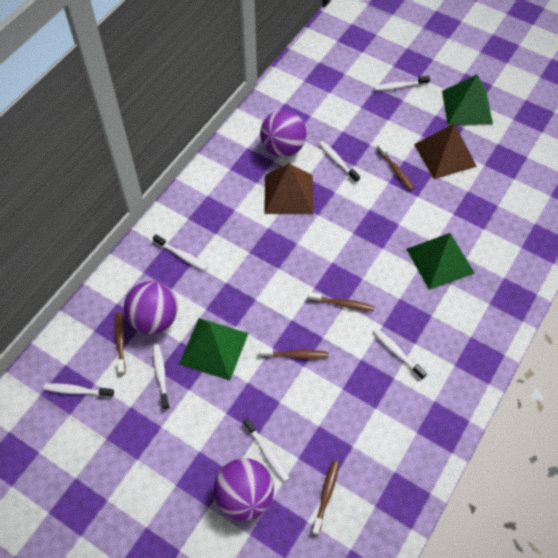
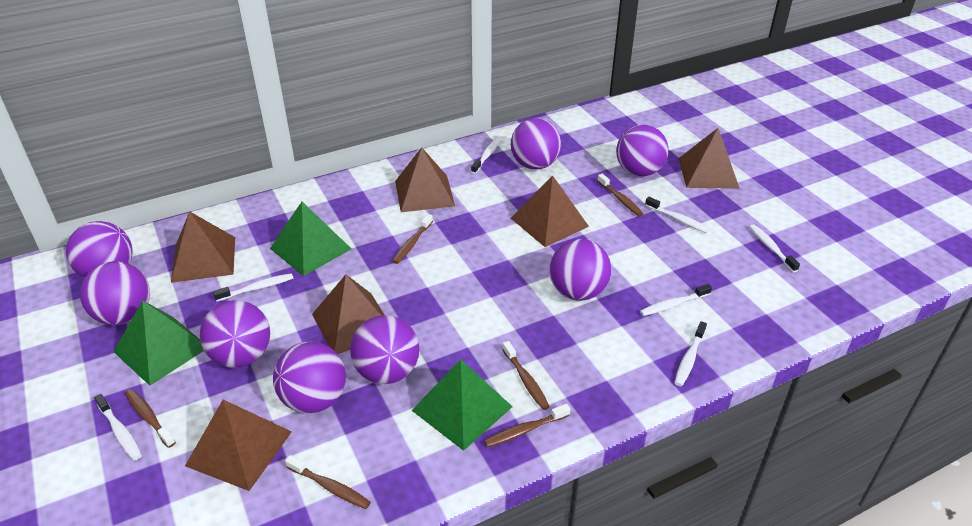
brown pyramid: [264,163,313,214] [414,123,477,179] = 2 -> [171,211,235,283] [185,400,292,491] [312,275,384,354] [395,147,455,212] [511,175,589,247] [678,128,740,189] = 6
brown toothbrush: [115,312,126,375] [259,348,329,359] [308,292,375,311] [312,460,339,535] [377,143,414,191] = 5 -> [125,389,176,448] [285,455,371,509] [392,214,433,264] [484,404,570,448] [502,341,550,410] [598,174,643,216] = 6
purple ball: [124,281,178,334] [214,458,274,521] [260,110,307,157] = 3 -> [66,221,133,278] [80,261,150,325] [200,300,270,368] [273,342,346,414] [350,315,419,384] [511,118,561,169] [549,239,611,301] [616,125,668,176] = 8

